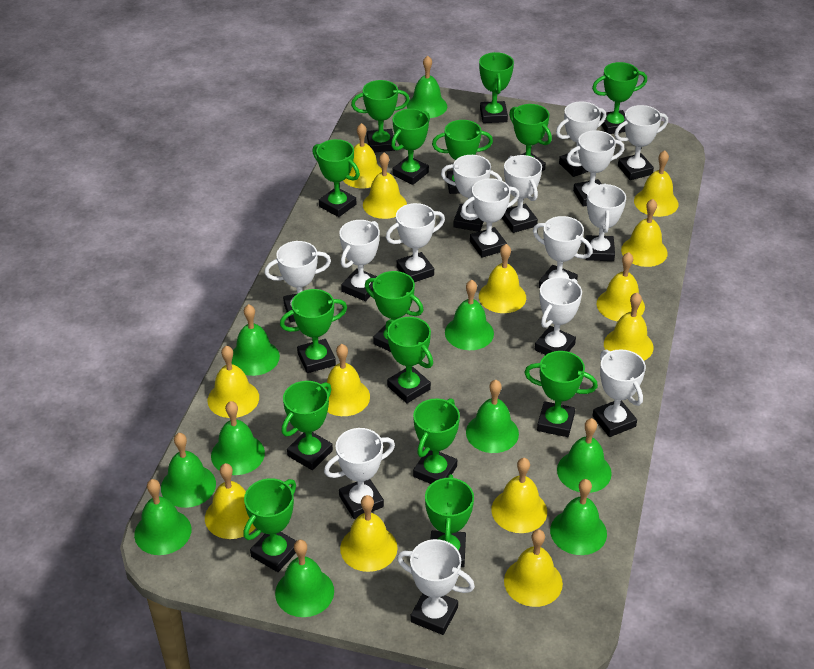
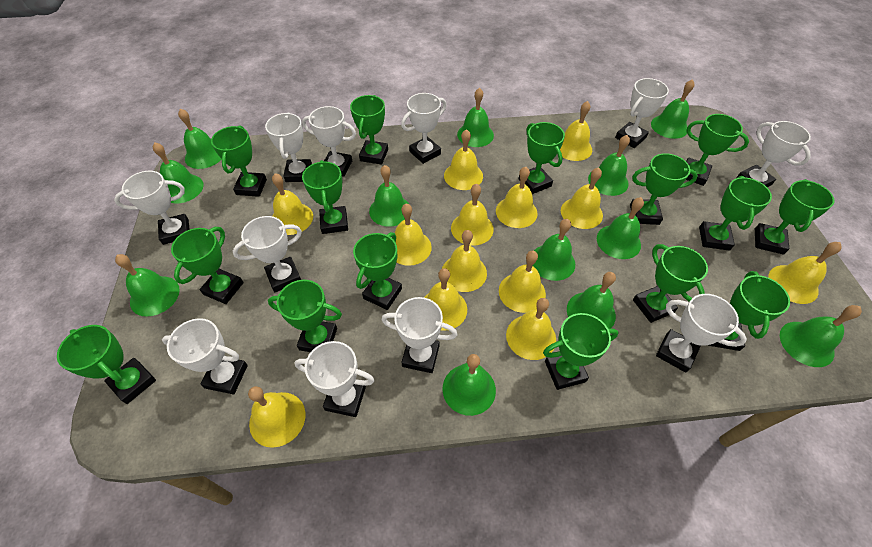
green bell: [134,479,191,555] [161,433,216,508] [211,401,265,475] [232,304,280,376] [275,539,334,617] [407,56,447,118] [445,280,494,350] [466,380,519,453] [550,479,607,555] [557,418,612,493] = 10 -> [115,254,180,317] [153,142,204,204] [178,109,221,169] [369,165,409,227] [443,354,496,416] [457,88,494,147] [533,219,575,281] [567,272,616,329] [588,135,630,196] [597,197,644,259] [651,79,695,139] [780,305,862,367] = 12
white trophy: [264,241,331,322] [324,428,395,519] [339,220,380,301] [386,203,445,282] [397,539,475,635] [441,155,502,232] [461,178,520,258] [502,155,542,233] [533,216,593,288] [535,277,582,355] [556,102,606,177] [566,130,624,207] [585,183,626,261] [593,349,646,437] [614,105,668,180] = 15 -> [114,171,190,245] [162,318,248,394] [233,216,302,292] [265,112,312,182] [294,341,375,417] [302,106,356,177] [382,297,458,373] [401,93,447,164] [615,78,669,148] [656,294,747,373] [736,121,811,187] = 11

